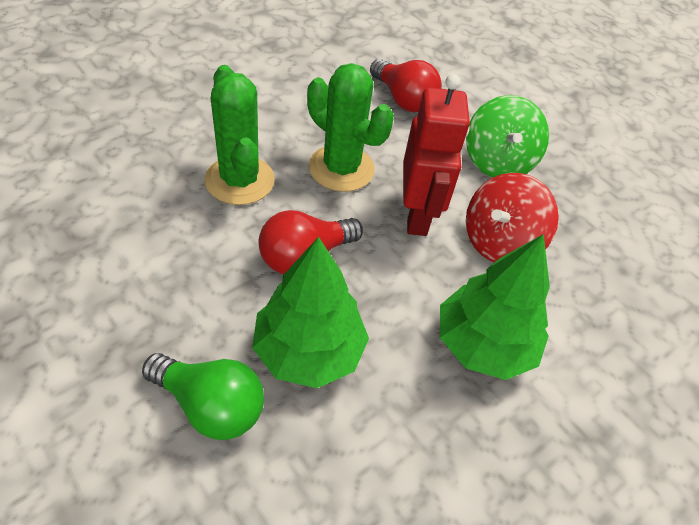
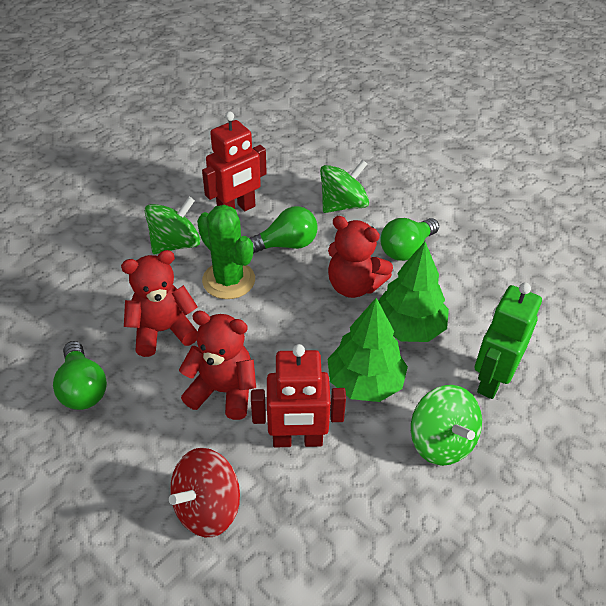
green cactus: [204,65,275,205] [307,63,394,192] = 2 -> [197,205,255,299] = 1
green light bulb: [142,353,264,440] = 1 -> [53,341,107,410] [249,206,317,254] [380,218,439,261] = 3
green robot: none = 0 -> [475,282,542,399] = 1
green spinning top: [466,95,549,177] = 1 -> [145,197,201,254] [320,160,369,213] [411,385,482,466] = 3
red light bulb: [258,210,363,274] [370,59,442,112] = 2 -> none = 0
red robot: [403,74,470,236] = 1 -> [202,111,267,211] [251,344,346,447] = 2
red teddy bear: none = 0 -> [121,250,198,357] [179,311,256,420] [328,216,393,298] = 3

